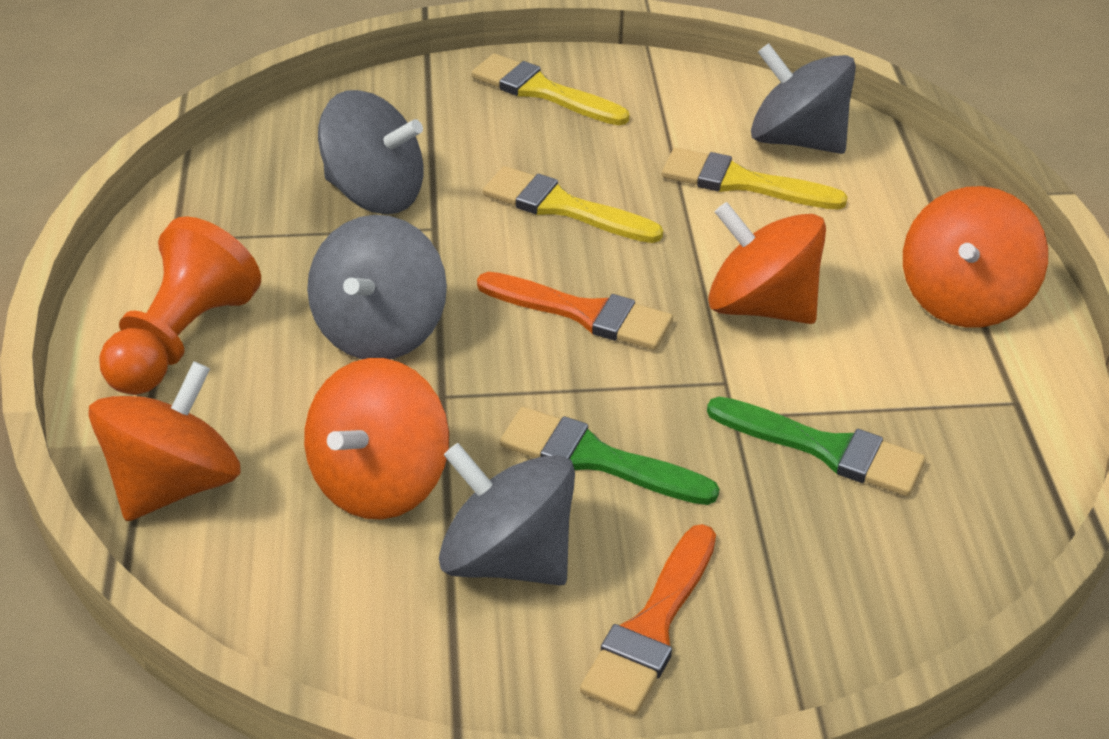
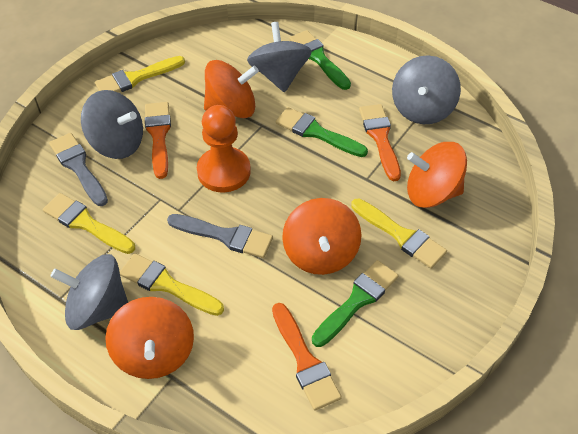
green brush: [500,407,719,505] [707,397,926,496] = 2 -> [276,107,368,157] [289,30,351,90] [312,260,399,347] = 3
grey brush: none = 0 -> [49,133,108,206] [167,214,273,258] = 2
orange brush: [477,272,673,350] [580,524,716,716] = 2 -> [145,102,171,179] [272,303,342,411] [359,104,401,181] = 3
yellow brush: [471,53,629,125] [483,166,663,243] [662,147,848,210] = 3 -> [43,193,135,254] [95,56,185,92] [120,253,224,316] [351,198,447,269] = 4

